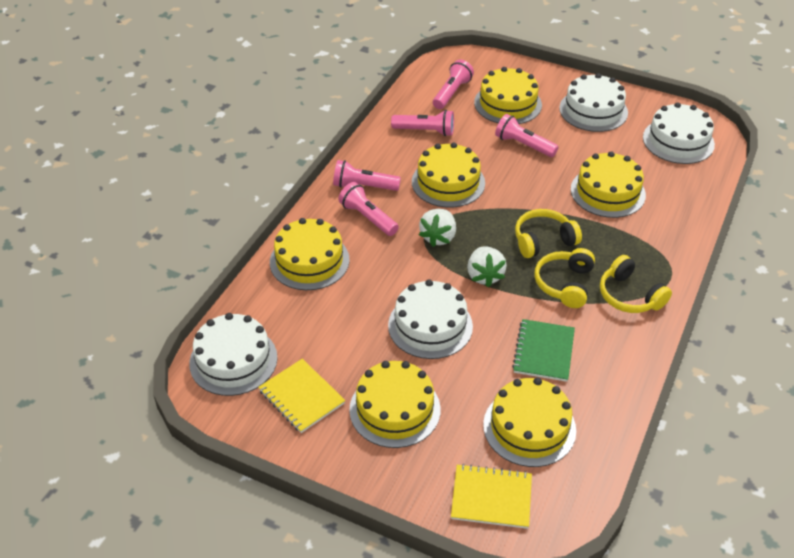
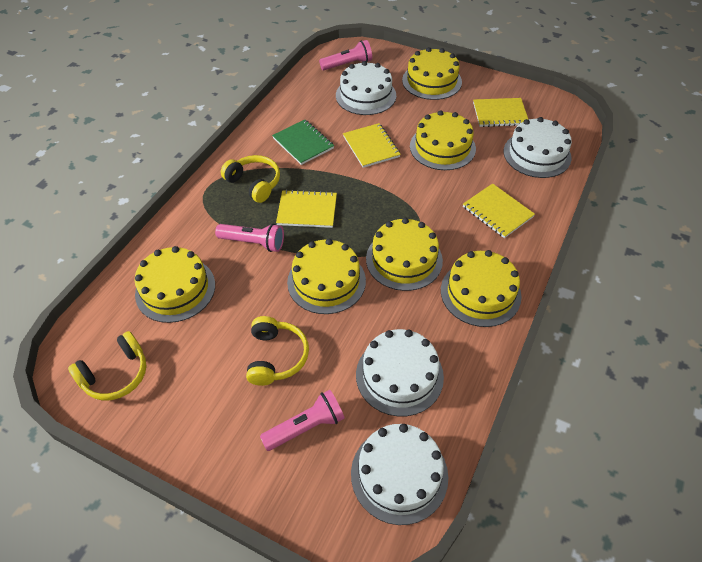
pink flashlight: [333,160,401,191] [338,182,399,236] [391,110,454,136] [433,60,474,109] [495,114,559,157] = 5 -> [215,224,284,252] [260,390,345,451] [319,40,372,70] = 3
white strawberry: [419,209,456,247] [467,246,507,287] = 2 -> none = 0
yellow notebook: [258,359,345,433] [451,464,532,529] = 2 -> [276,190,337,228] [343,123,401,168] [463,184,535,238] [473,98,529,127] = 4

